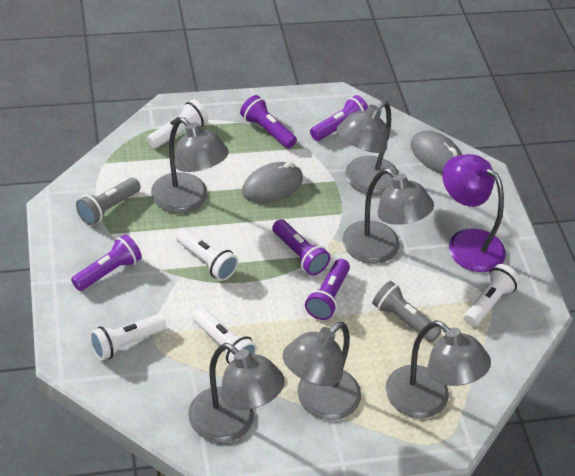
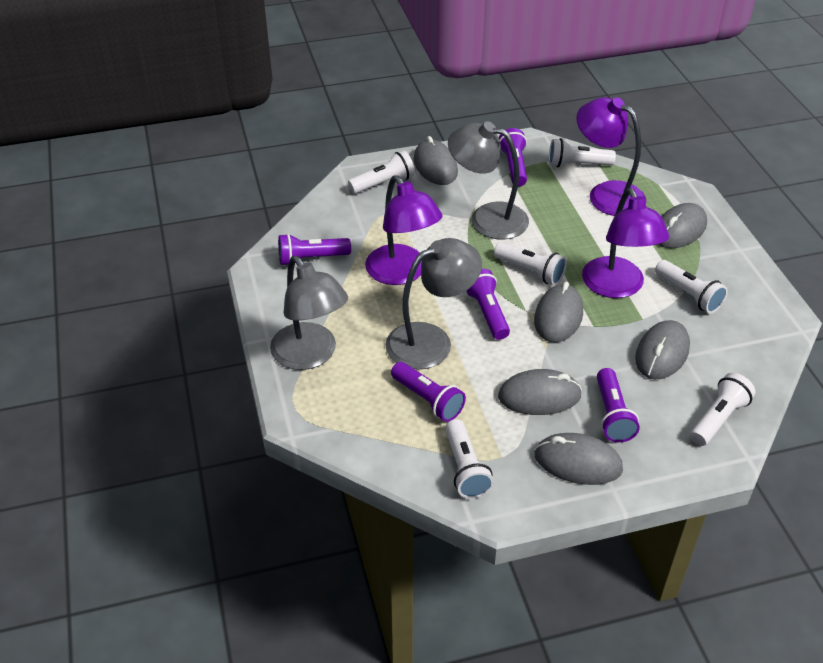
grey flashlight: [76,178,141,225] [372,281,441,342] = 2 -> none = 0
grey lamp: [151,117,229,214] [188,343,285,443] [282,322,361,420] [337,101,399,195] [342,168,434,264] [386,320,491,418] = 6 -> [270,256,348,370] [385,238,482,370] [448,121,529,239] = 3
grey mouse: [242,162,303,203] [410,131,462,174] = 2 -> [414,136,458,185] [498,369,582,415] [534,282,583,342] [535,433,623,485] [635,320,690,379] [658,203,707,248] = 6
purple lamp: [442,154,506,272] = 1 -> [365,175,443,285] [576,97,647,216] [582,188,669,298] = 3
white flashlight: [90,314,166,361] [147,100,208,149] [176,228,238,281] [193,308,257,364] [464,264,520,326] = 5 -> [348,150,415,194] [445,419,494,499] [494,242,567,285] [549,138,616,168] [655,260,728,314] [690,373,756,446] = 6

